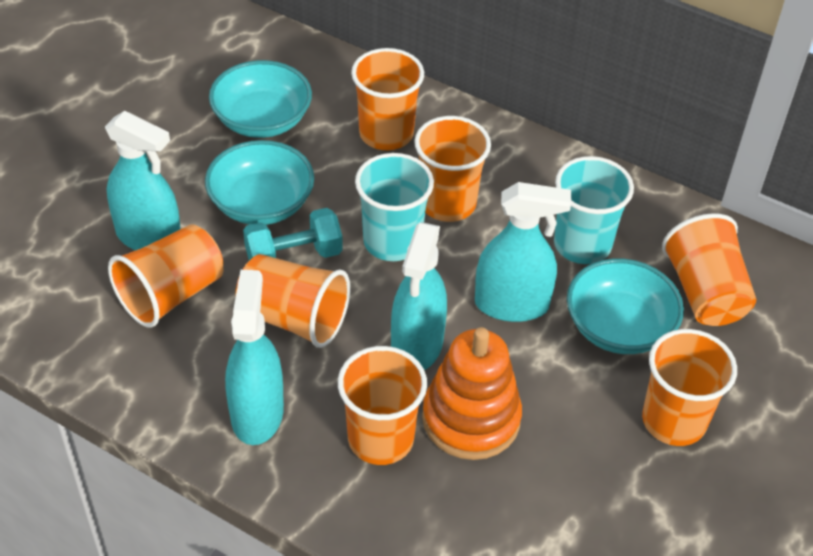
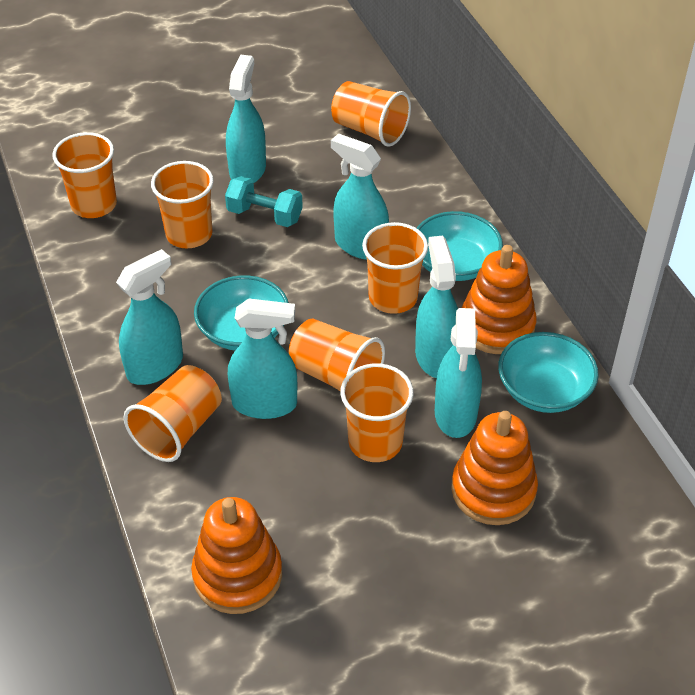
orange stacking toy: [422,327,522,460] = 1 -> [191,497,282,614] [451,411,538,525] [462,245,537,354] = 3
turquoise cup: [355,153,434,261] [554,156,634,264] = 2 -> none = 0
turquoise spray bottle: [105,111,180,250] [225,270,284,445] [391,222,447,370] [475,182,572,322] = 4 -> [116,249,183,385] [226,55,266,183] [228,299,298,419] [331,133,389,260] [415,236,458,378] [435,308,482,438] = 6

